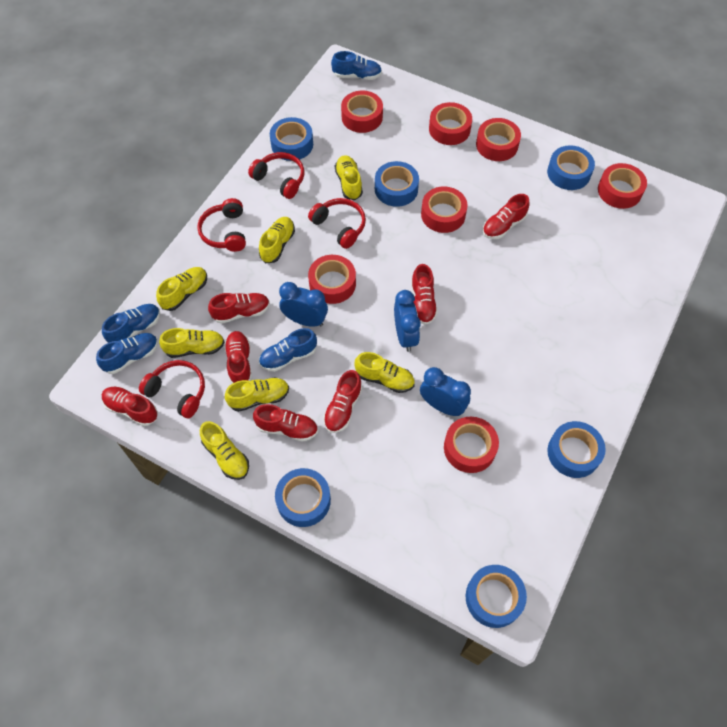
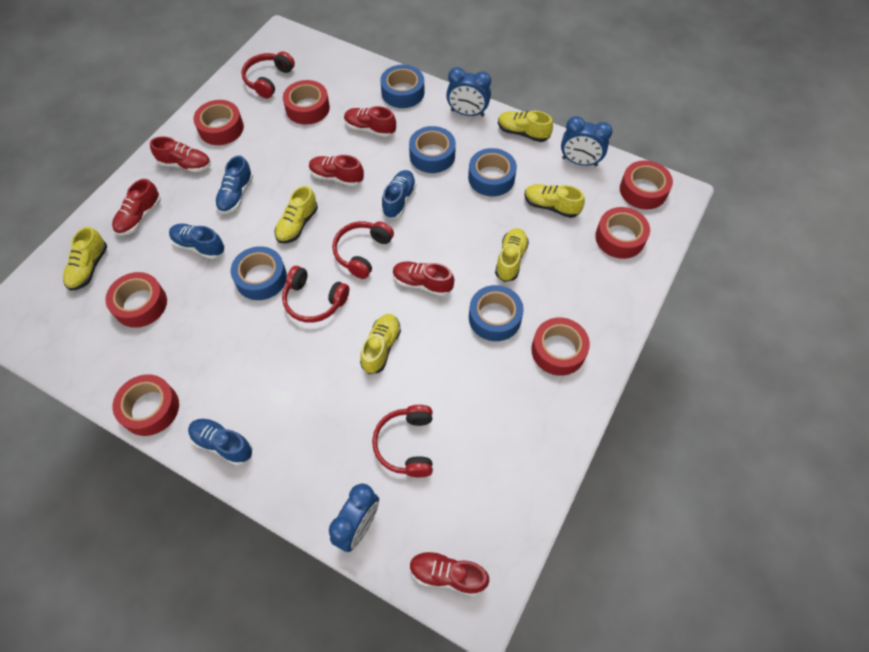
blue tape: [270,117,313,161] [275,468,331,527] [375,161,419,207] [466,565,527,628] [547,146,595,190] [547,421,606,478] = 6 -> [231,246,287,300] [380,65,424,108] [409,126,456,173] [468,148,517,196] [469,285,524,341] = 5
red shoe: [102,387,158,426] [208,293,270,324] [224,331,252,384] [253,404,318,442] [323,370,362,433] [411,264,438,325] [483,194,530,239] = 7 -> [112,179,161,236] [150,136,211,172] [309,155,364,186] [344,106,396,137] [393,262,454,296] [410,550,489,596] = 6
yellow shoe: [156,267,207,311] [159,328,224,358] [200,421,249,480] [225,377,289,412] [259,217,295,263] [335,155,363,200] [354,352,415,393] = 7 -> [63,227,107,291] [274,186,318,243] [360,314,401,374] [495,228,529,282] [498,111,553,142] [524,184,585,218] = 6

